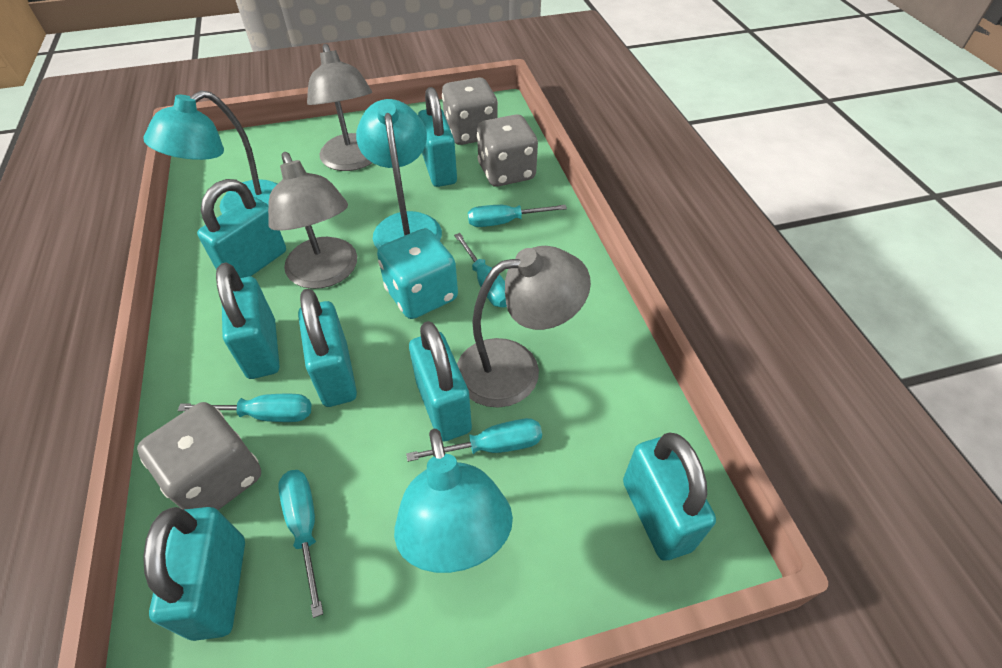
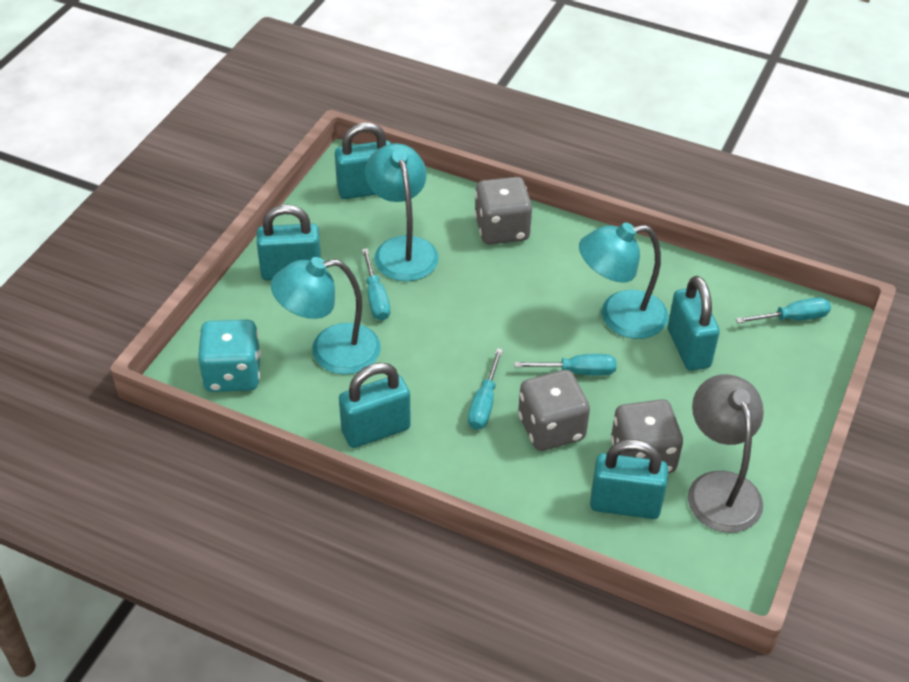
grey lamp: [268,152,357,289] [307,44,372,171] [457,246,591,408] = 3 -> [688,374,764,533] = 1
turquoise padlock: [143,507,245,641] [197,179,286,278] [216,263,279,379] [298,288,357,407] [409,321,472,442] [418,87,457,187] [623,432,716,561] = 7 -> [257,204,321,281] [335,123,391,199] [339,363,411,448] [590,439,668,519] [668,276,720,371] = 5
turquoise screwdriver: [178,394,311,422] [278,470,323,618] [406,418,542,462] [454,233,507,307] [468,205,567,227] = 5 -> [362,248,390,321] [468,348,503,430] [514,354,617,376] [736,297,831,323] = 4

